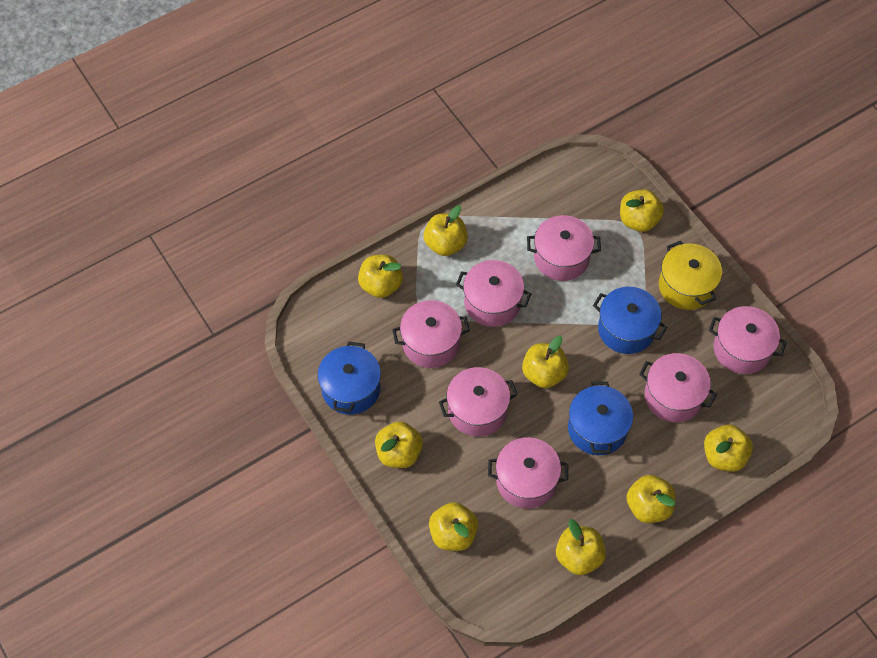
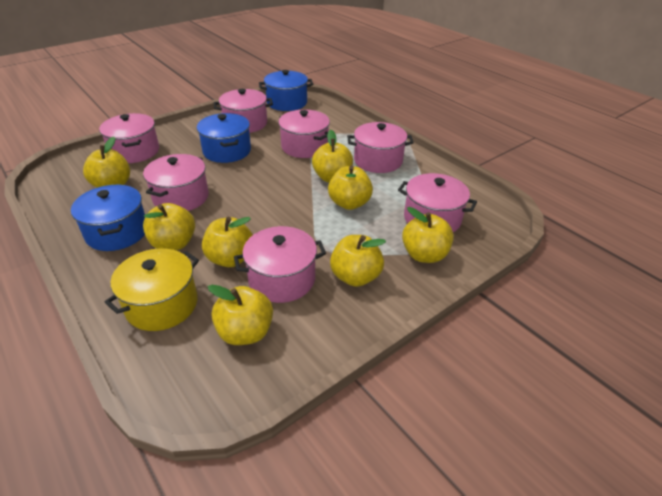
yellow apple: [358,255,403,298] [375,421,423,468] [423,205,468,256] [429,502,478,551] [522,336,569,388] [556,519,606,575] [620,189,664,232] [627,475,676,523] [704,425,753,472] = 9 -> [83,137,130,188] [143,203,195,251] [202,217,253,267] [208,285,273,345] [312,130,353,183] [328,166,373,210] [330,235,386,287] [402,207,454,263] = 8

